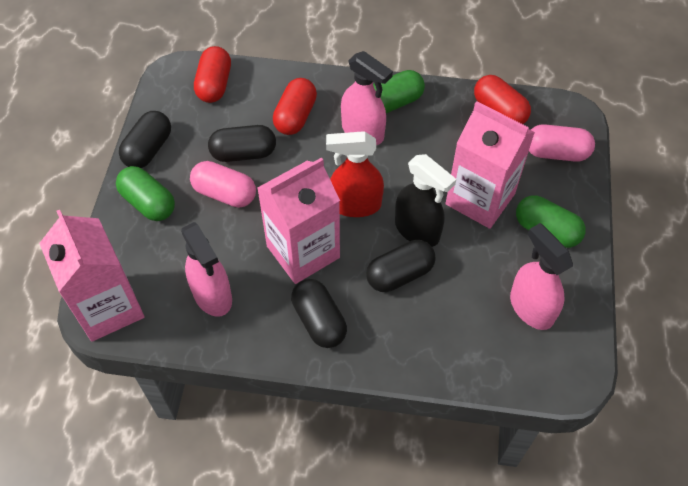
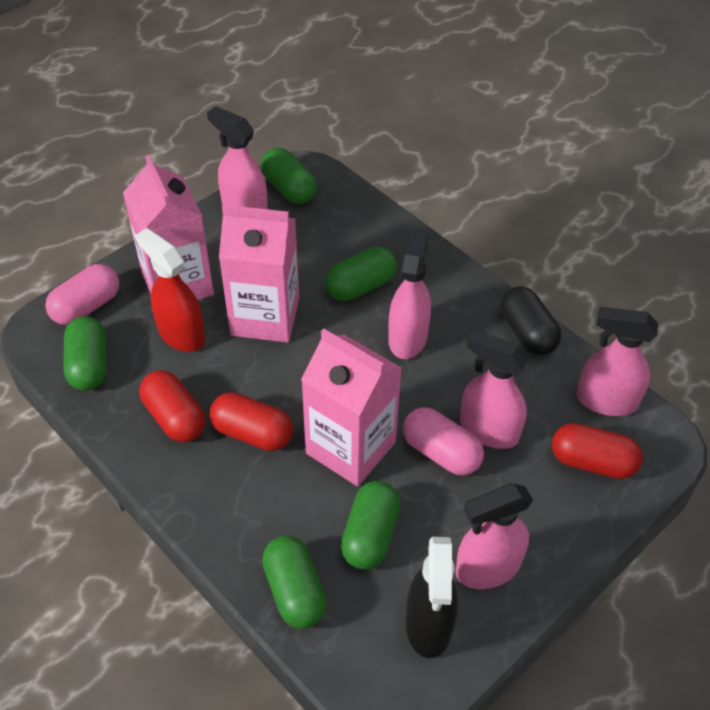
black capsule: [119,111,171,168] [208,125,276,162] [291,279,347,348] [366,240,436,292] = 4 -> [500,286,561,355] = 1
green capsule: [116,166,175,221] [373,70,425,114] [516,195,586,248] = 3 -> [63,316,107,391] [261,148,317,204] [262,535,327,629] [325,247,397,301] [341,481,400,569] = 5
pink spray bottle: [181,222,232,317] [341,51,393,145] [510,223,573,330] = 3 -> [207,106,268,209] [388,227,431,359] [456,483,533,589] [460,329,529,449] [577,307,658,416] = 5

